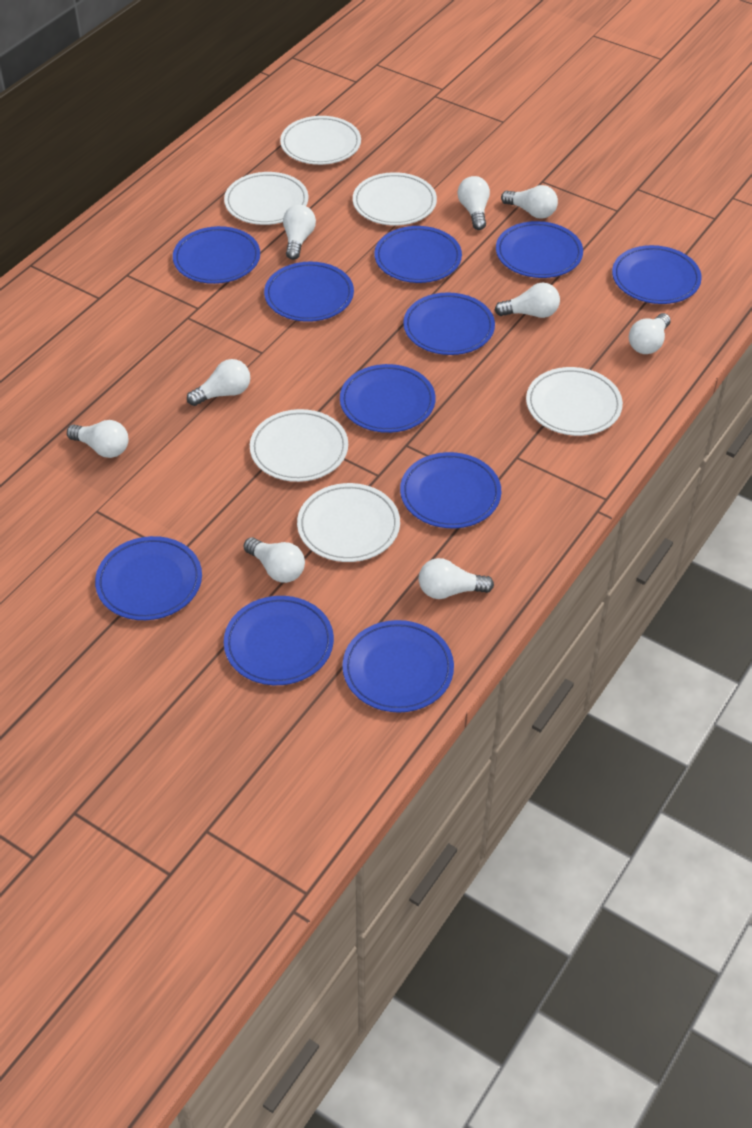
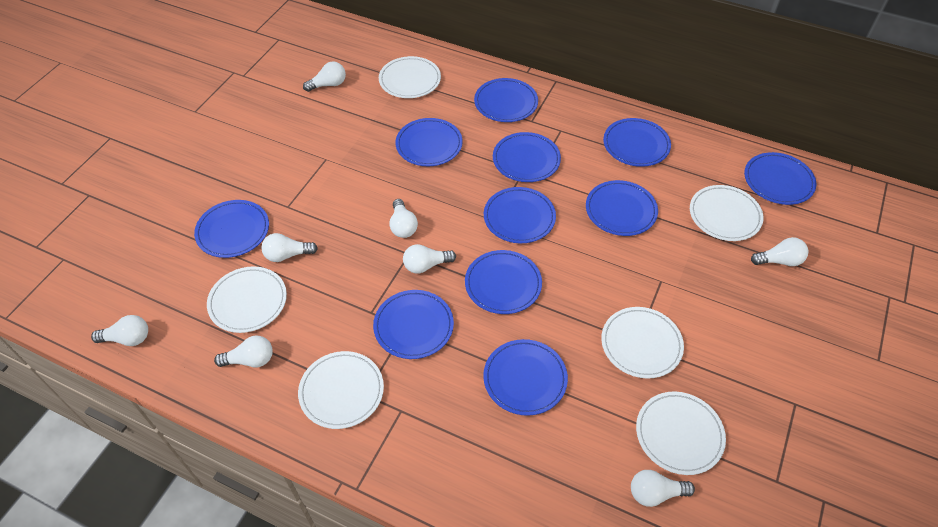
white light bulb: [67,420,128,458] [187,359,250,406] [243,537,305,583] [283,205,316,260] [419,558,494,599] [458,176,490,230] [495,283,560,318] [501,185,558,219] [629,313,671,354] = 9 -> [91,315,148,346] [214,335,273,367] [261,233,318,262] [303,61,346,92] [389,199,418,238] [403,244,456,274] [631,470,695,507] [751,237,808,266] = 8

